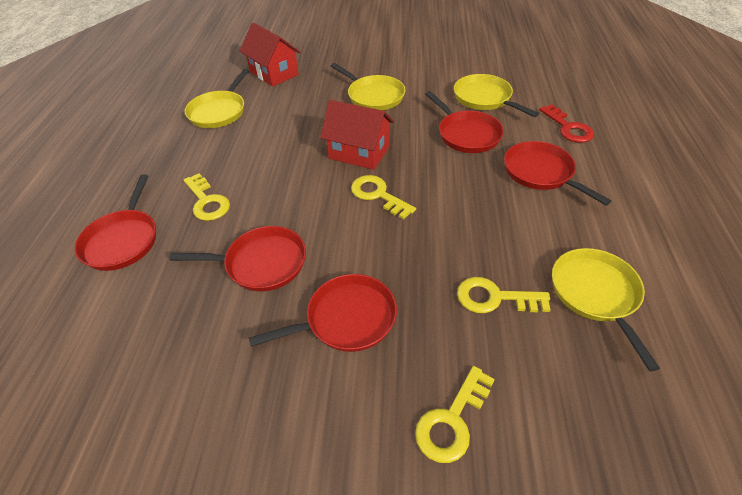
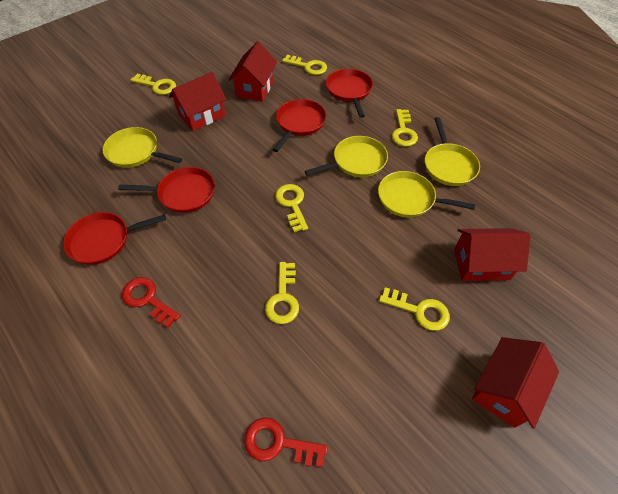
red house: [240,23,301,86] [320,100,394,170] = 2 -> [169,72,227,131] [228,41,277,102] [454,228,531,281] [472,337,559,429] = 4
red key: [539,105,594,143] = 1 -> [122,277,181,328] [244,417,328,467] = 2
red pan: [75,174,156,271] [170,226,306,291] [249,274,397,352] [425,91,504,153] [504,141,611,205] = 5 -> [63,212,166,265] [118,167,215,213] [273,99,326,152] [326,69,373,118] = 4
yellow key: [184,173,230,221] [351,175,416,219] [415,366,495,463] [457,277,551,313] = 4 -> [130,74,176,95] [265,262,299,324] [275,184,308,232] [282,55,327,75] [379,287,450,331] [392,109,418,147] = 6

